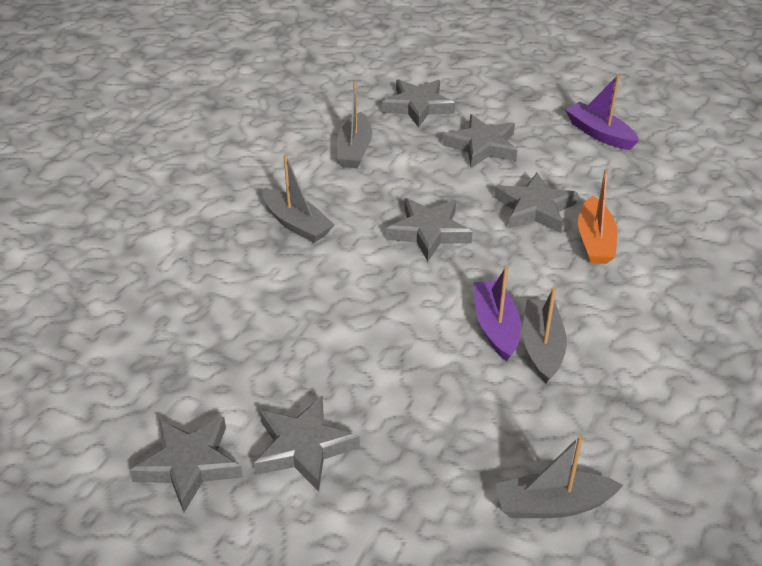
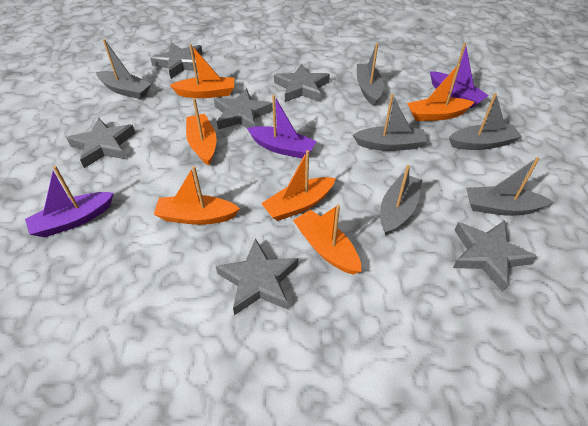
grey boat: [262,154,335,243] [337,82,372,168] [495,435,623,518] [523,288,567,383] = 4 -> [96,39,151,99] [353,94,427,151] [357,43,384,106] [380,165,422,236] [449,93,522,150] [466,157,552,216] = 6
orange boat: [578,168,617,264] = 1 -> [154,166,240,225] [169,44,234,98] [186,98,217,166] [261,150,336,221] [293,204,362,275] [407,64,474,121] = 6
purple boat: [474,267,521,361] [565,75,639,150] = 2 -> [25,166,114,237] [247,95,317,159] [430,43,489,108] = 3

